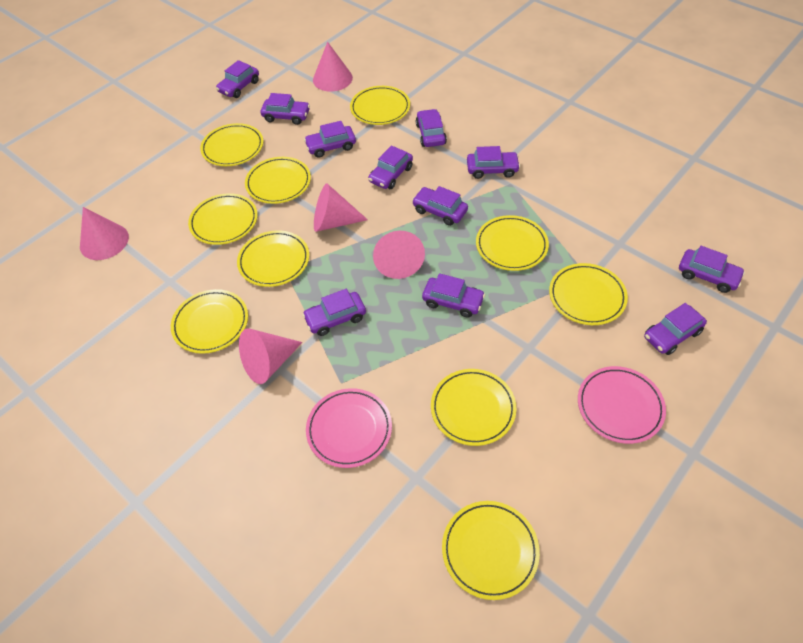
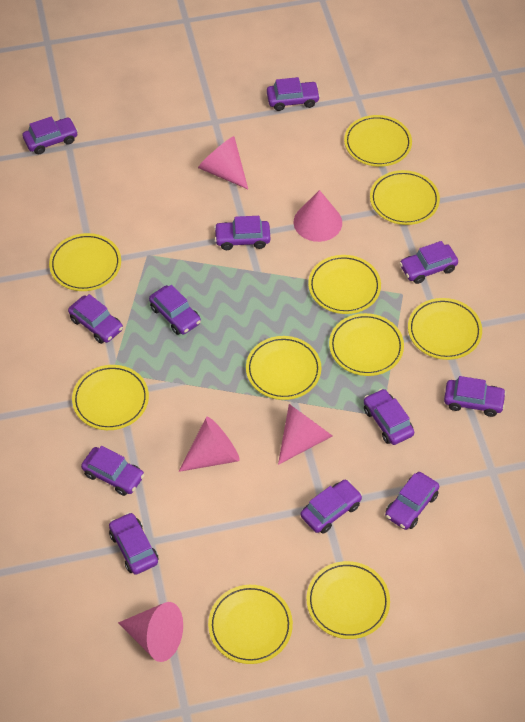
pink plate: [306,388,392,468] [578,366,666,444] = 2 -> none = 0
purple car: [216,60,259,98] [261,93,310,125] [302,289,366,336] [304,121,356,158] [368,145,413,189] [412,186,468,226] [416,109,447,147] [422,273,485,318] [467,146,520,179] [644,303,707,355] [679,246,745,293] = 11 -> [23,116,78,154] [68,294,123,344] [81,446,144,496] [109,512,158,575] [149,285,201,335] [214,216,270,250] [267,77,320,111] [301,480,362,534] [364,389,414,445] [385,472,439,530] [400,241,458,284] [444,376,506,417] = 12

